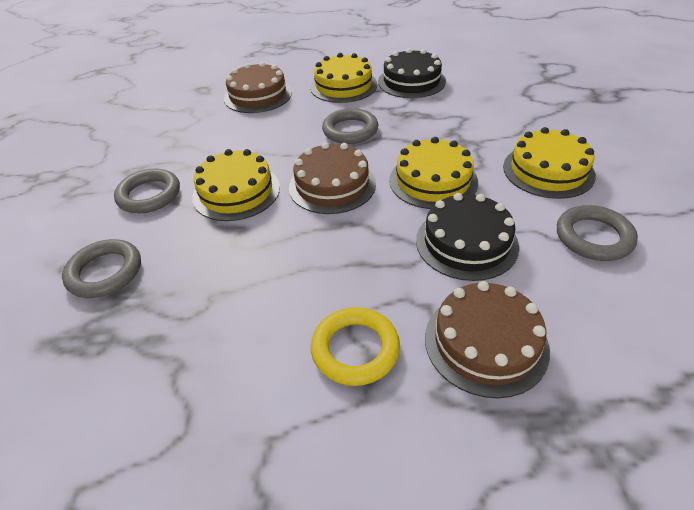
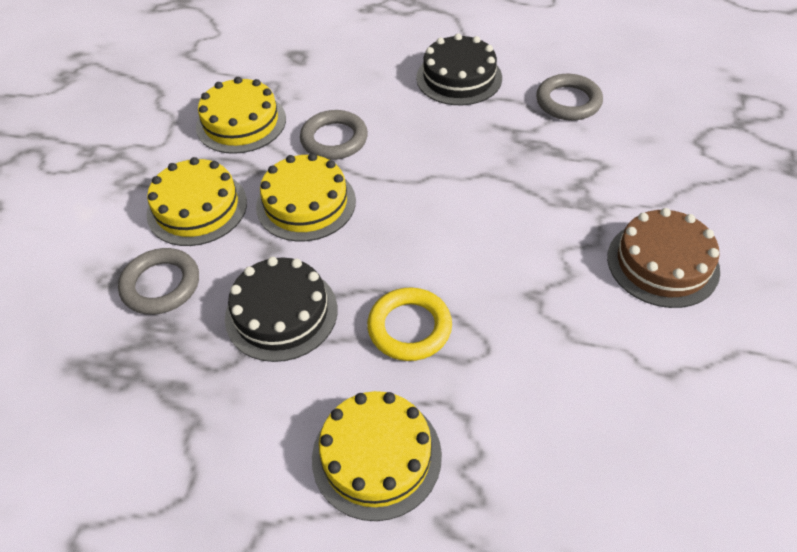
brown cake: [224,62,292,113] [289,142,376,214] [425,281,550,398] = 3 -> [607,208,720,308] = 1
grey ring: [62,239,141,298] [114,169,180,213] [322,108,378,144] [557,205,638,261] = 4 -> [118,248,199,315] [300,110,368,160] [536,74,603,121] = 3

